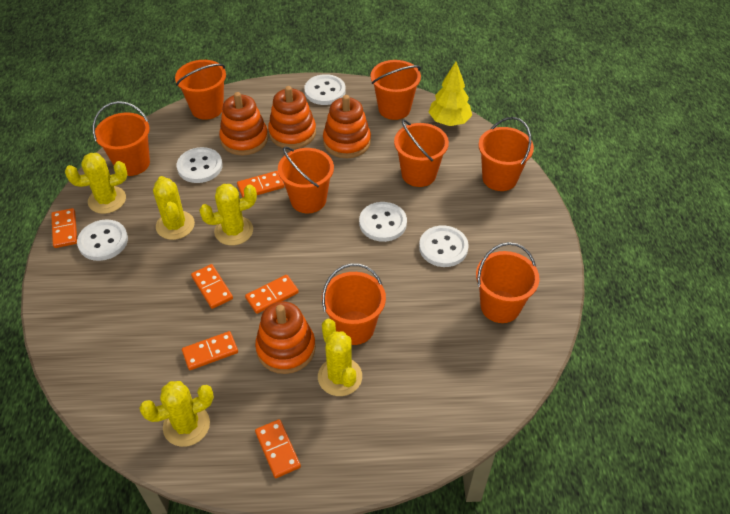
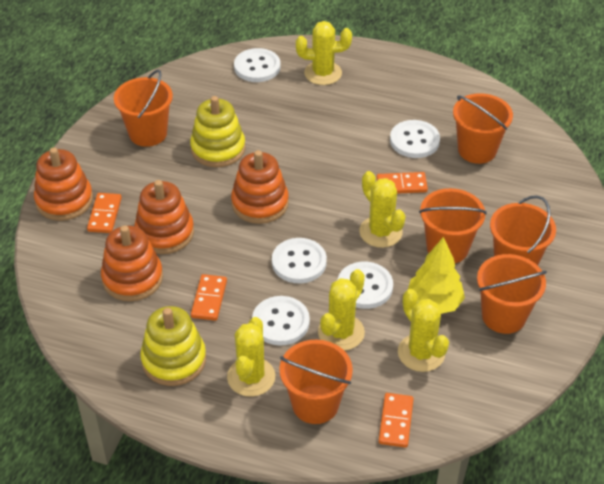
orange bucket: [93,101,150,176] [175,60,226,120] [278,146,334,213] [322,263,386,345] [371,60,421,120] [394,120,449,187] [476,242,540,323] [478,117,534,191] = 8 -> [114,70,173,147] [279,340,353,424] [419,188,487,263] [453,93,513,164] [477,254,547,334] [490,195,556,265] = 6
orange domino: [51,208,77,248] [182,331,238,370] [191,264,233,309] [237,171,284,198] [245,275,299,314] [255,419,301,478] = 6 -> [87,193,122,233] [191,274,227,321] [377,172,428,194] [378,393,414,448] = 4
yellow stacking toy: none = 0 -> [140,306,206,386] [190,96,245,167] = 2

